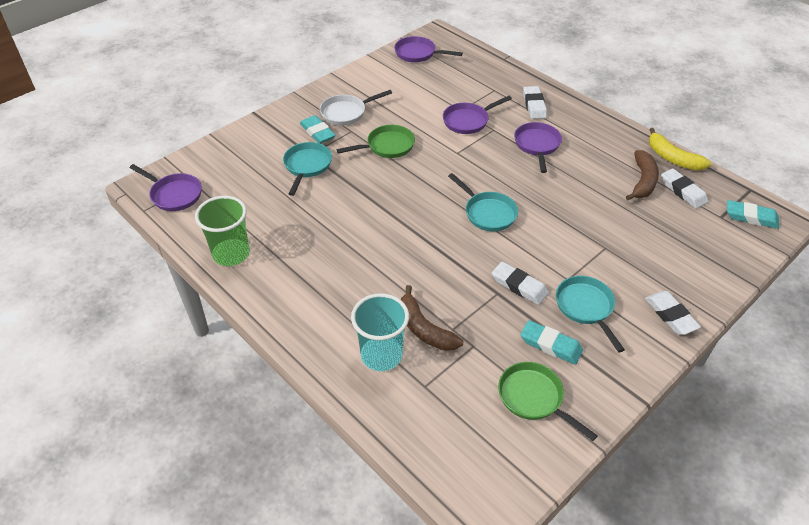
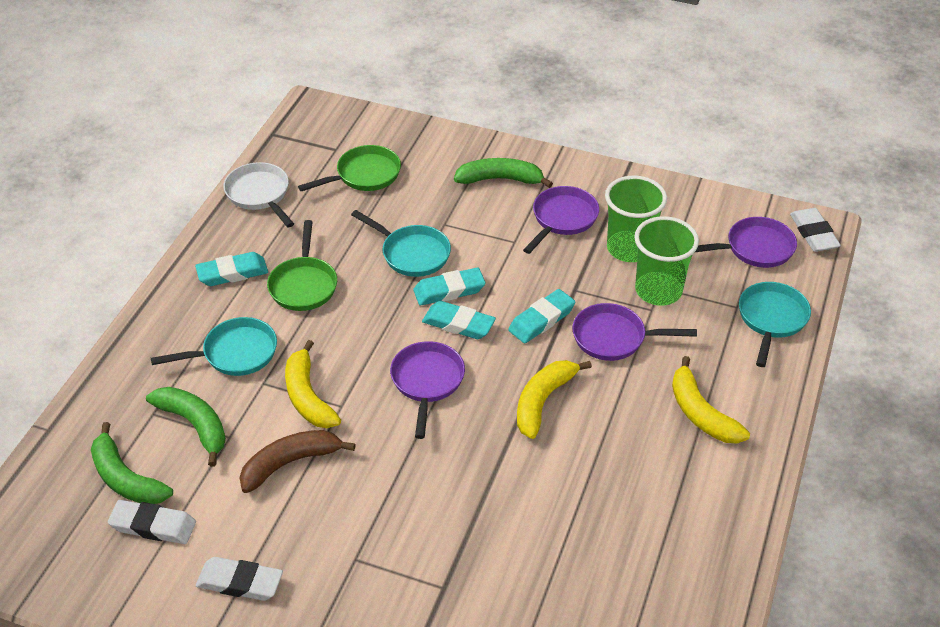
brown banana: [401,285,463,351] [626,150,659,200] = 2 -> [240,430,356,493] = 1
green banana: none = 0 -> [91,422,173,504] [146,387,226,467] [454,158,553,188] = 3
green cup: [195,196,250,266] = 1 -> [605,176,667,262] [634,216,699,306] = 2
turquoise cup: [351,293,409,371] = 1 -> none = 0
turquoise eraser: [300,115,336,144] [521,320,583,365] [727,200,779,229] = 3 -> [195,252,268,286] [413,268,486,305] [422,301,496,339] [508,289,575,343] = 4
white eraser: [492,262,549,305] [523,86,547,119] [645,291,701,335] [661,169,708,209] = 4 -> [108,500,196,544] [196,557,283,601] [790,208,841,252] = 3
yellow banana: [649,128,712,170] = 1 -> [285,340,341,428] [517,360,592,439] [672,356,750,444] = 3

